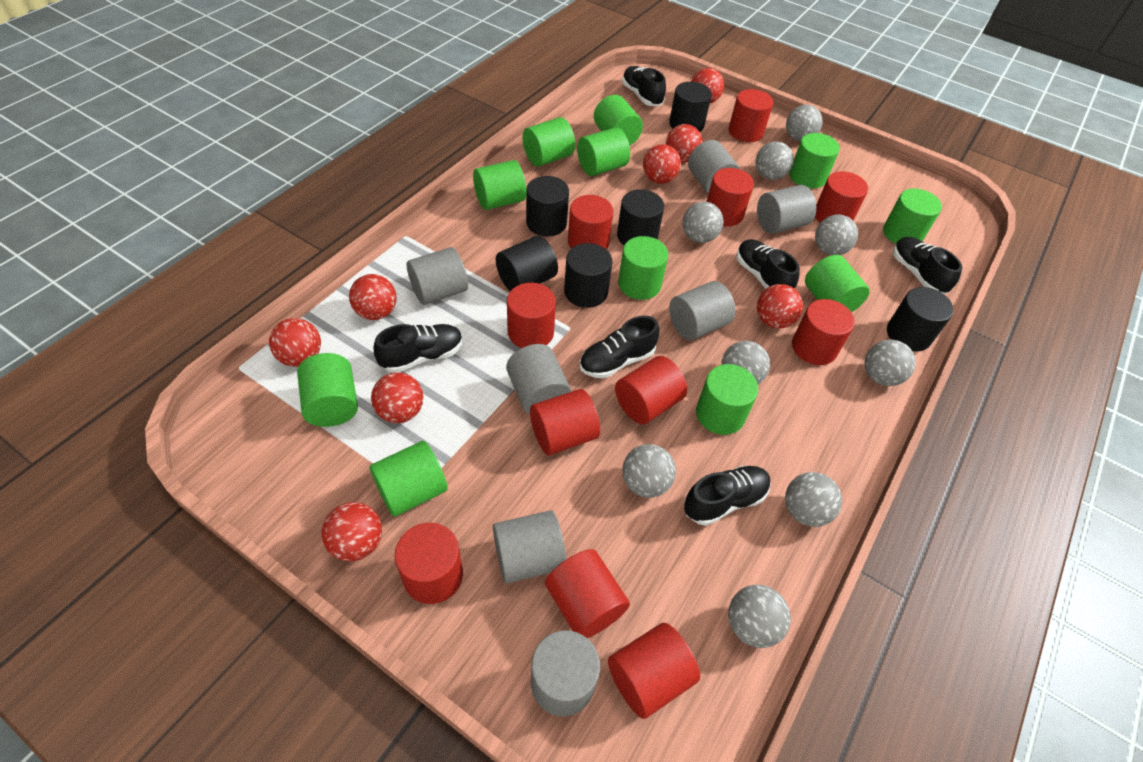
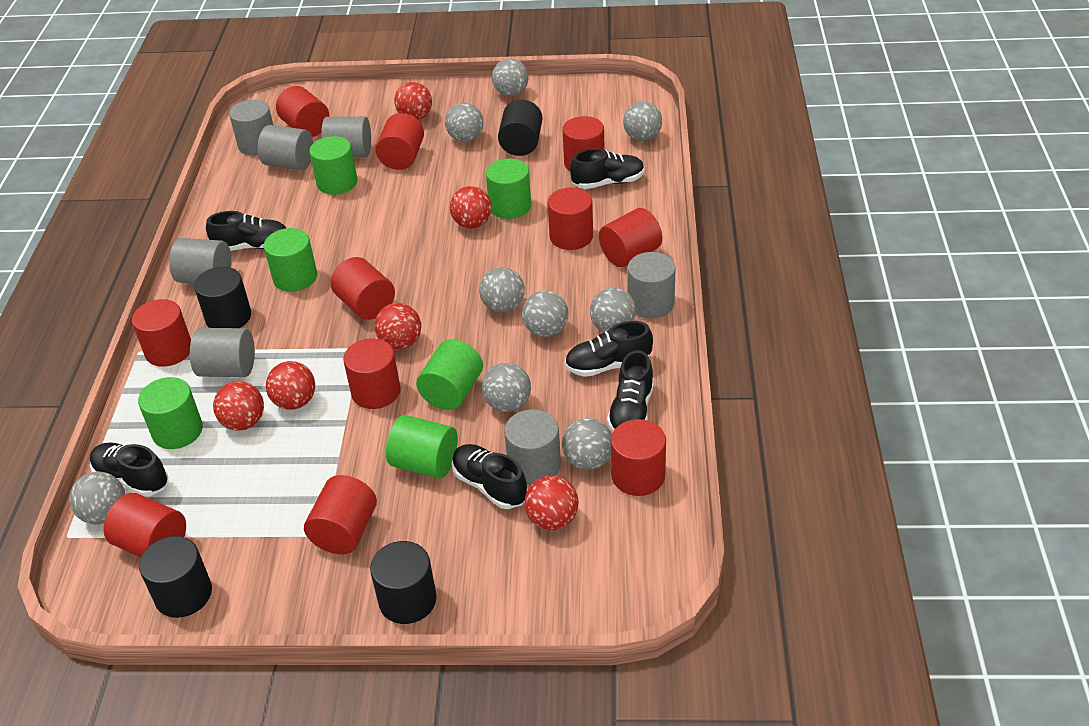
black cylinder: [496,236,558,291] [526,176,569,236] [564,243,612,308] [617,189,664,245] [669,82,712,132] [887,287,954,352] = 6 -> [139,536,212,618] [194,267,251,328] [370,541,437,624] [498,100,543,156] = 4
green cylinder: [297,353,358,427] [369,441,448,517] [473,160,526,210] [522,117,575,167] [577,127,630,176] [594,95,643,146] [618,236,668,300] [696,364,758,435] [789,133,840,189] [805,255,870,312] [883,188,942,244] = 11 -> [138,377,203,449] [264,228,317,292] [309,136,357,195] [386,415,458,479] [416,339,483,410] [486,158,531,219] = 6
red ball: [269,318,321,367] [322,502,382,561] [349,274,396,320] [371,372,423,423] [643,144,681,184] [666,124,702,162] [691,68,724,103] [757,284,803,329] = 8 -> [213,381,264,431] [266,361,315,410] [374,303,421,349] [394,82,432,120] [450,186,492,228] [524,476,579,530] = 6

